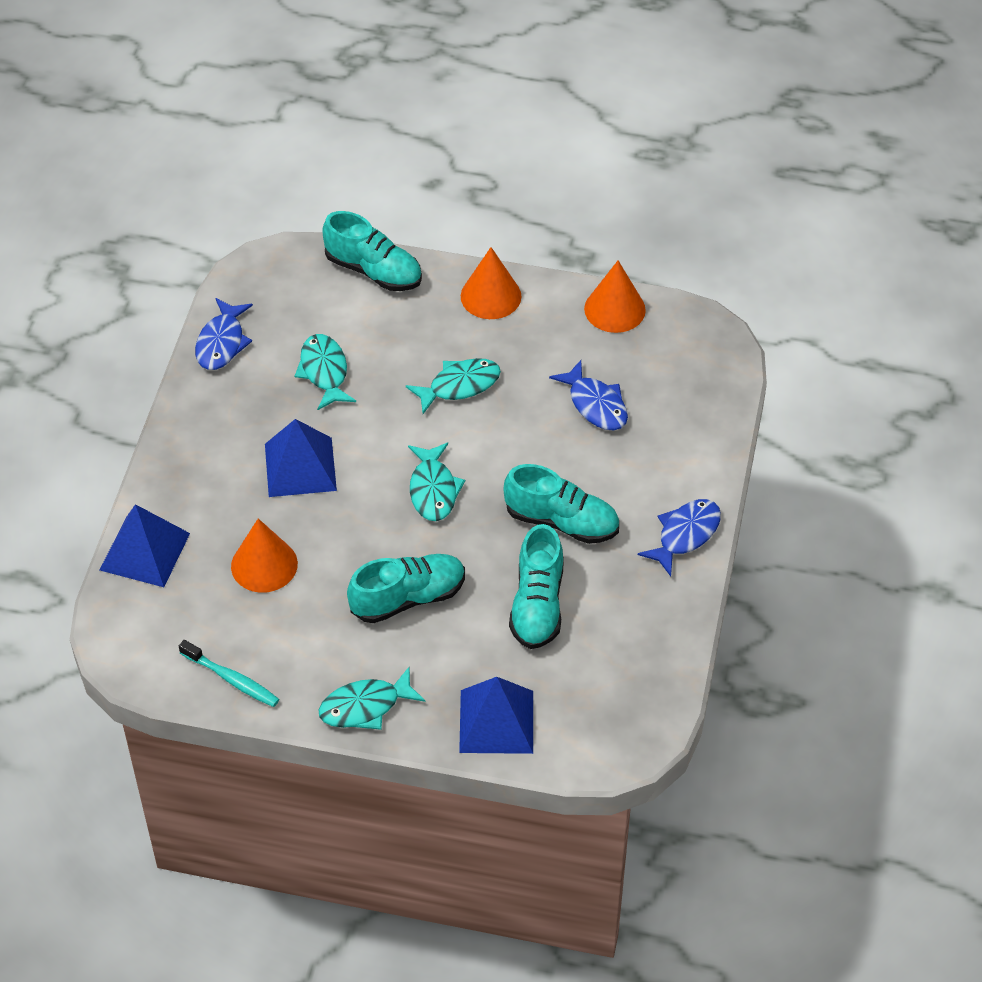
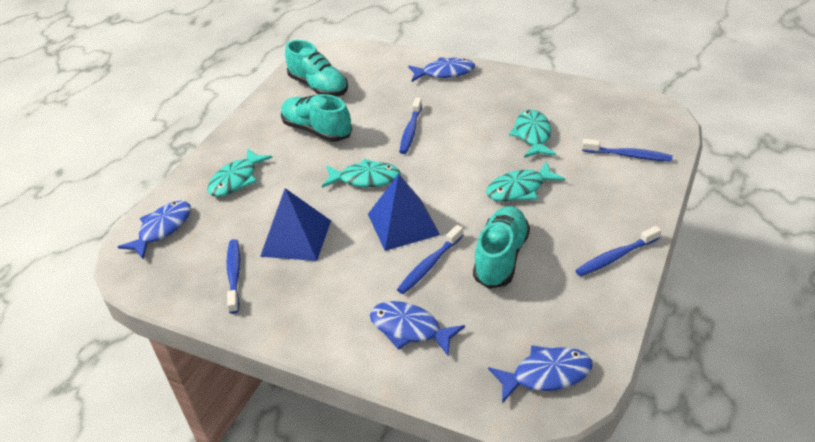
blue fish: [195,298,253,370] [549,360,628,430] [638,499,721,577] = 3 -> [118,200,191,259] [370,301,465,356] [408,57,475,82] [488,345,593,403] = 4
blue pyramid: [100,504,190,587] [265,419,337,497] [459,677,533,754] = 3 -> [260,188,331,261] [368,173,440,251] = 2
blue toothbrush: none = 0 -> [226,239,240,314] [397,225,464,294] [400,97,422,154] [575,226,661,277] [582,139,673,162] = 5
orange cone: [231,519,298,593] [461,247,521,319] [584,260,646,333] = 3 -> none = 0
turquoise shoe: [322,211,422,291] [347,554,465,623] [503,464,619,544] [509,524,563,649] = 4 -> [281,94,352,142] [285,40,348,97] [473,206,530,289] = 3
turquoise toothbrush: [179,640,279,707] = 1 -> none = 0

